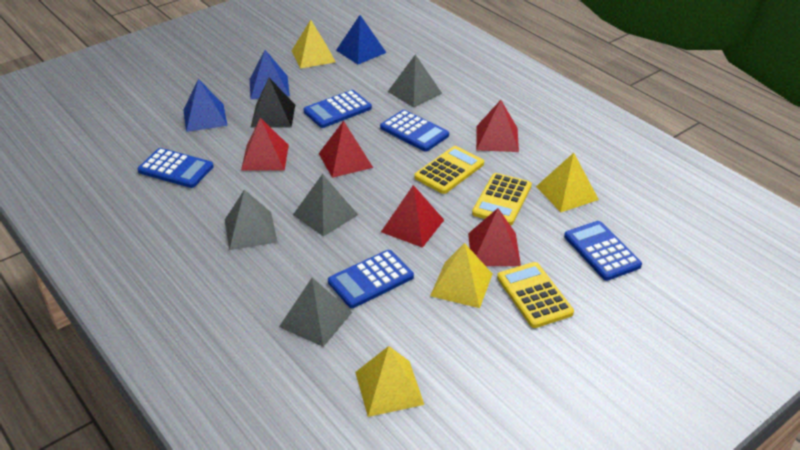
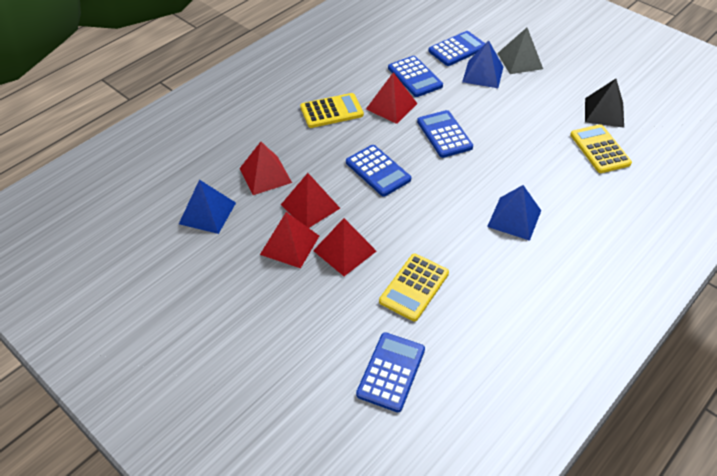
grey pyramid: [225,189,277,250] [279,278,352,347] [293,174,358,237] [388,54,442,108] = 4 -> [497,28,543,74] = 1
yellow pyramid: [292,20,336,69] [355,346,425,417] [430,243,492,308] [536,153,599,212] = 4 -> none = 0

